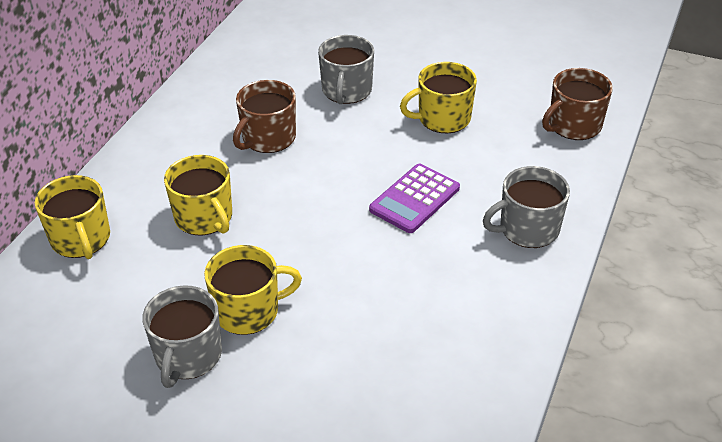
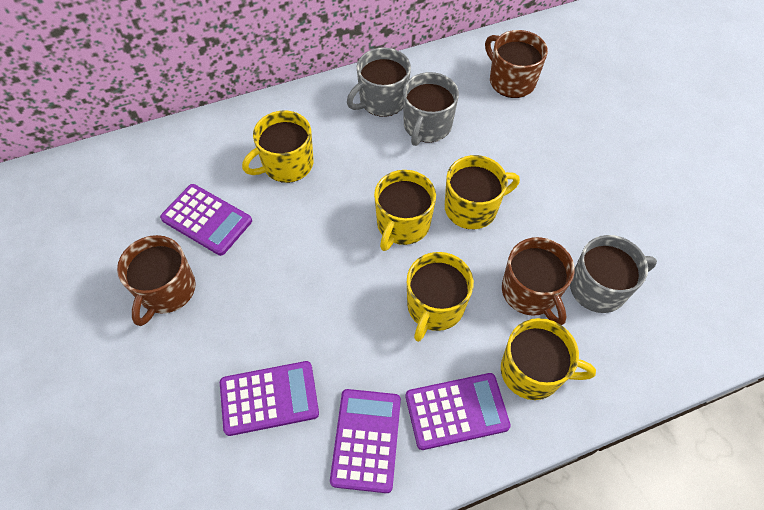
brown mug: [233,80,296,153] [542,68,613,140] = 2 -> [117,235,196,326] [485,30,548,98] [502,237,575,325] = 3
purple calculator: [369,164,460,233] = 1 -> [160,184,252,256] [220,361,319,436] [330,389,401,493] [406,373,511,450] = 4
yellow mug: [35,175,110,259] [164,155,232,235] [204,245,302,335] [400,62,477,133] = 4 -> [242,111,314,183] [374,170,436,251] [407,252,474,342] [445,155,520,229] [501,318,596,400] = 5

